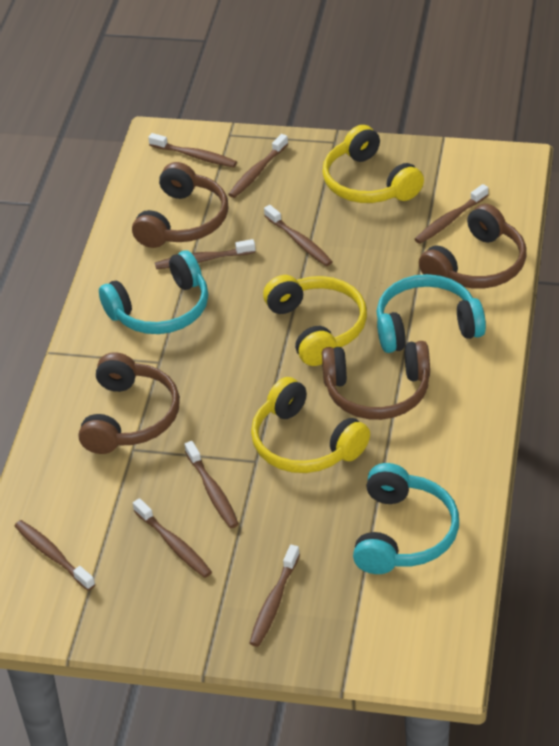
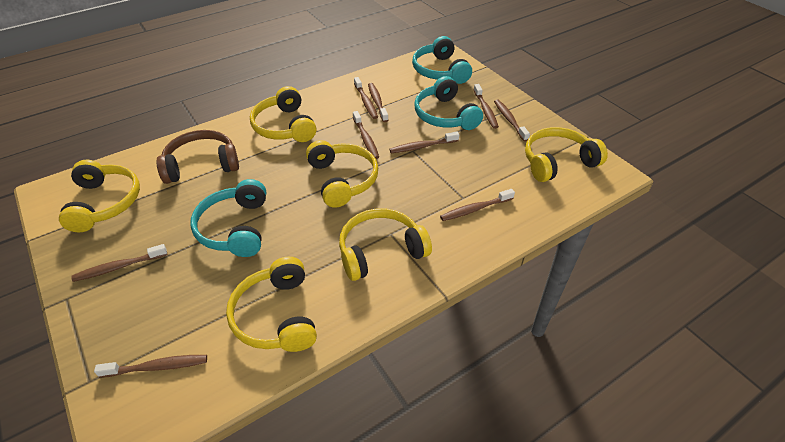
brown headphones: [79,352,180,454] [132,162,228,248] [322,341,430,420] [419,204,527,288] = 4 -> [156,130,239,184] = 1
yellow headphones: [251,377,370,473] [263,275,367,366] [322,125,424,203] = 3 -> [59,160,140,232] [226,257,317,352] [250,86,316,142] [306,140,378,208] [339,208,432,281] [525,127,608,182] = 6

